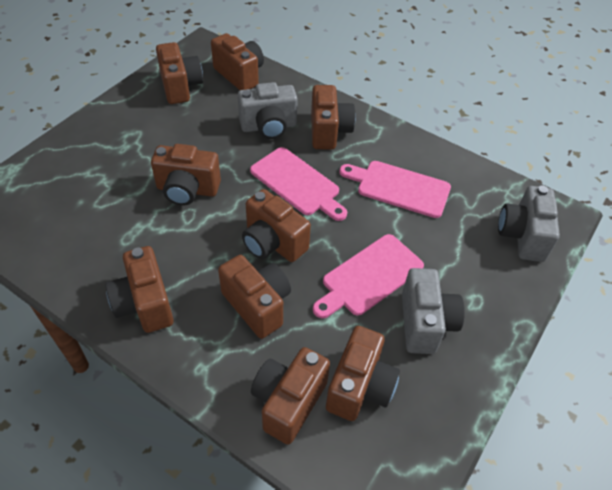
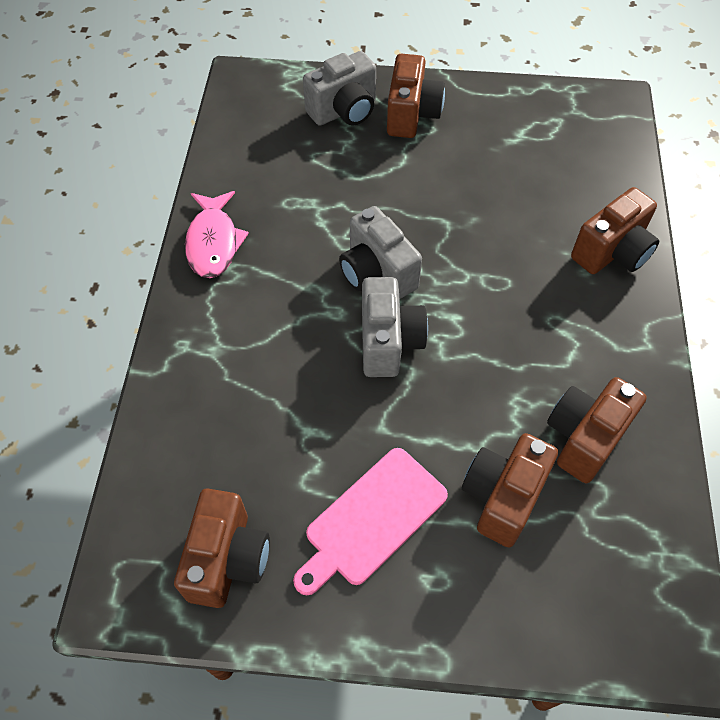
brown camera: [106,246,174,333] [151,144,221,206] [156,42,203,104] [211,33,264,90] [218,255,291,339] [242,189,311,262] [251,347,330,445] [311,85,356,149] [326,326,400,421] = 9 -> [174,488,270,608] [387,53,445,138] [462,433,558,548] [547,377,647,483] [571,187,659,274] = 5
pink cutting board: [250,147,347,221] [313,234,424,318] [339,161,451,218] = 3 -> [293,448,448,595] = 1
pink fish: none = 0 -> [185,191,249,278] = 1

